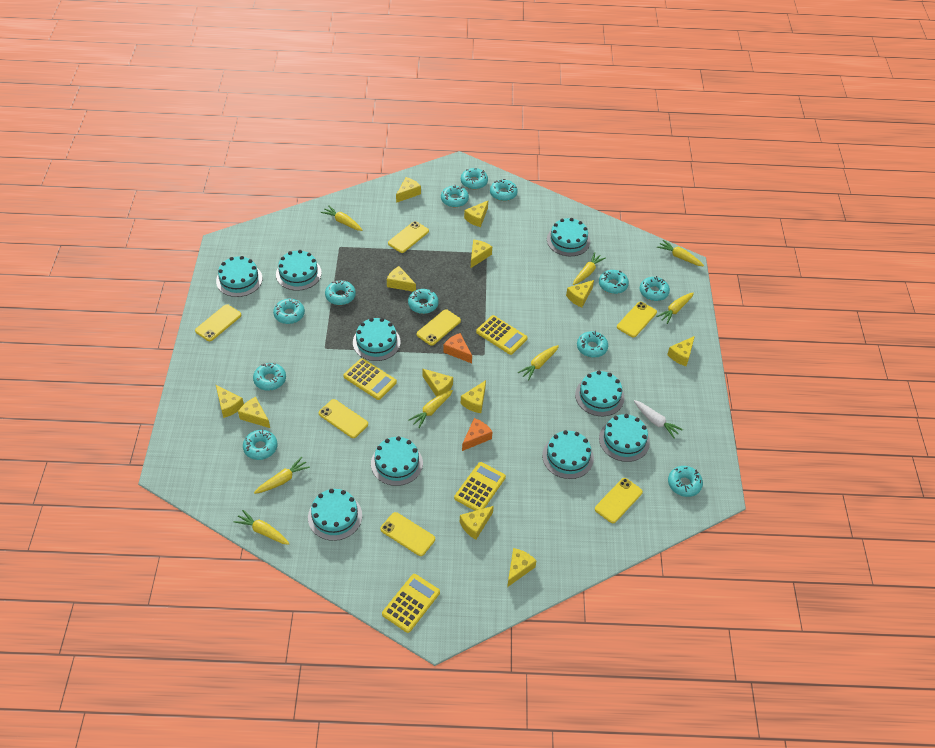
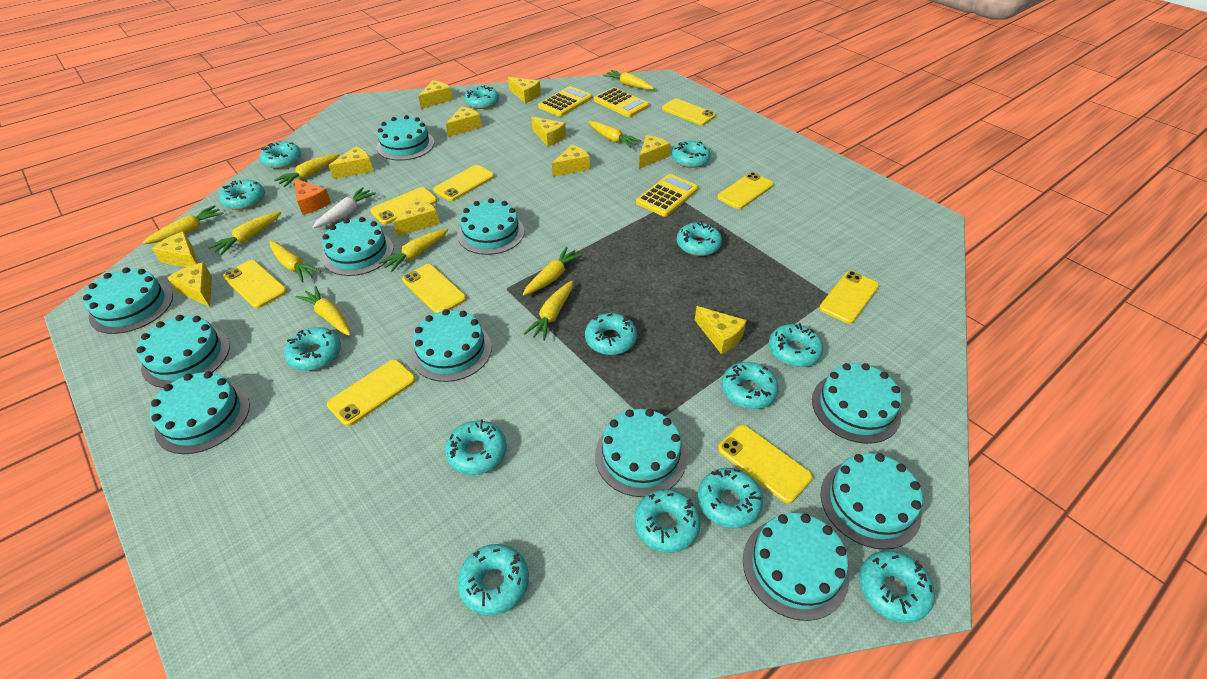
orange cheese: [443,333,472,363] [462,418,492,451] = 2 -> [294,178,331,215] = 1
turquoise cake: [216,256,262,297] [276,250,322,291] [308,489,362,541] [353,318,401,361] [371,436,423,486] [542,430,594,479] [547,218,590,256] [575,371,624,416] [599,414,650,462] = 9 -> [83,268,173,334] [137,315,230,388] [150,371,250,454] [322,217,393,276] [377,115,434,160] [411,309,492,382] [457,198,524,255] [595,409,687,497] [743,513,849,621] [812,363,902,444] [821,453,923,550] = 11
turquoise donut: [243,429,277,460] [253,363,286,391] [273,298,305,324] [325,280,356,305] [408,289,439,314] [441,185,469,207] [461,168,488,189] [490,179,518,201] [577,331,608,358] [599,270,629,294] [640,276,670,301] [668,466,703,497] = 12 -> [219,180,265,210] [260,142,301,169] [284,327,341,371] [445,419,507,475] [457,544,529,616] [464,85,499,109] [585,313,637,355] [634,489,701,553] [672,141,711,168] [677,221,722,256] [698,468,763,529] [721,362,779,409] [769,323,823,367] [859,551,935,623] = 14
yellow calculator: [343,358,397,400] [382,574,440,633] [454,462,506,511] [476,315,527,355] = 4 -> [538,86,592,117] [594,87,649,117] [636,174,698,217] = 3
yellow carrot: [233,510,290,545] [254,457,310,494] [320,205,363,231] [408,390,453,428] [518,345,559,380] [573,252,606,285] [656,293,694,324] [657,240,704,266] = 8 -> [142,205,224,244] [208,211,282,255] [269,241,321,283] [274,154,339,187] [296,286,351,336] [378,229,448,272] [523,247,583,296] [523,281,573,341] [588,121,641,148] [603,70,654,90] = 10
yellow cheese: [216,385,244,418] [238,397,270,428] [387,266,416,292] [396,177,421,203] [423,369,453,397] [460,506,494,540] [461,380,486,413] [464,201,488,227] [471,240,492,268] [507,548,537,587] [566,280,594,308] [667,336,695,366] = 12 -> [152,231,198,267] [167,262,212,307] [328,146,373,179] [393,198,439,237] [418,80,453,109] [446,106,482,137] [508,77,541,103] [531,117,566,147] [552,145,590,177] [639,135,670,169] [695,306,747,354] = 11
yellow phone: [195,304,241,341] [319,399,368,438] [381,512,435,556] [388,221,429,253] [417,309,461,346] [595,478,643,523] [617,302,657,338] = 7 -> [223,260,287,308] [327,360,416,426] [370,187,437,224] [402,264,466,313] [433,165,494,201] [662,99,715,125] [717,172,773,209] [718,425,813,504] [819,271,879,324] = 9

